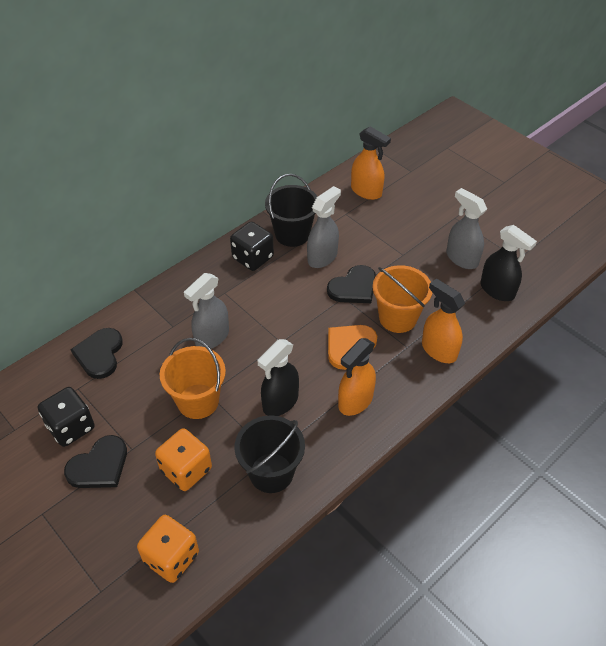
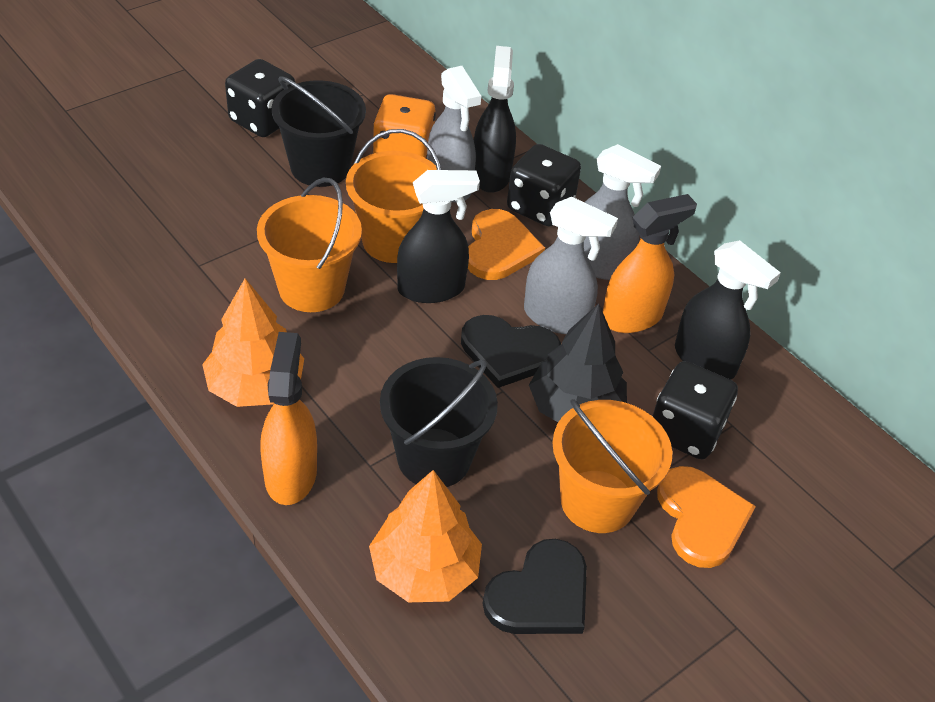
black dice: [38,387,95,447] [230,222,274,271] = 2 -> [225,59,295,137] [507,144,581,227] [653,361,738,459] = 3
black heart: [64,435,127,488] [70,328,123,379] [327,265,376,303] = 3 -> [461,315,561,388] [483,539,587,634] = 2
black spray bottle: [257,339,299,416] [480,225,537,301] = 2 -> [397,170,480,303] [474,46,516,193] [675,240,781,380] = 3
black tree: none = 0 -> [529,303,627,422] = 1
orange bucket: [160,338,226,419] [373,265,432,333] = 2 -> [257,178,362,312] [346,129,441,263] [552,399,672,533] = 3
orange dice: [137,515,199,583] [155,428,212,491] = 2 -> [373,94,436,159] = 1
orange heart: [328,325,377,370] = 1 -> [468,209,545,280] [657,466,756,568] = 2
orange spray bottle: [338,338,376,416] [351,126,391,200] [422,279,465,363] = 3 -> [260,332,317,505] [603,194,697,333] = 2
orange tree: none = 0 -> [202,278,304,407] [369,470,482,602] = 2

